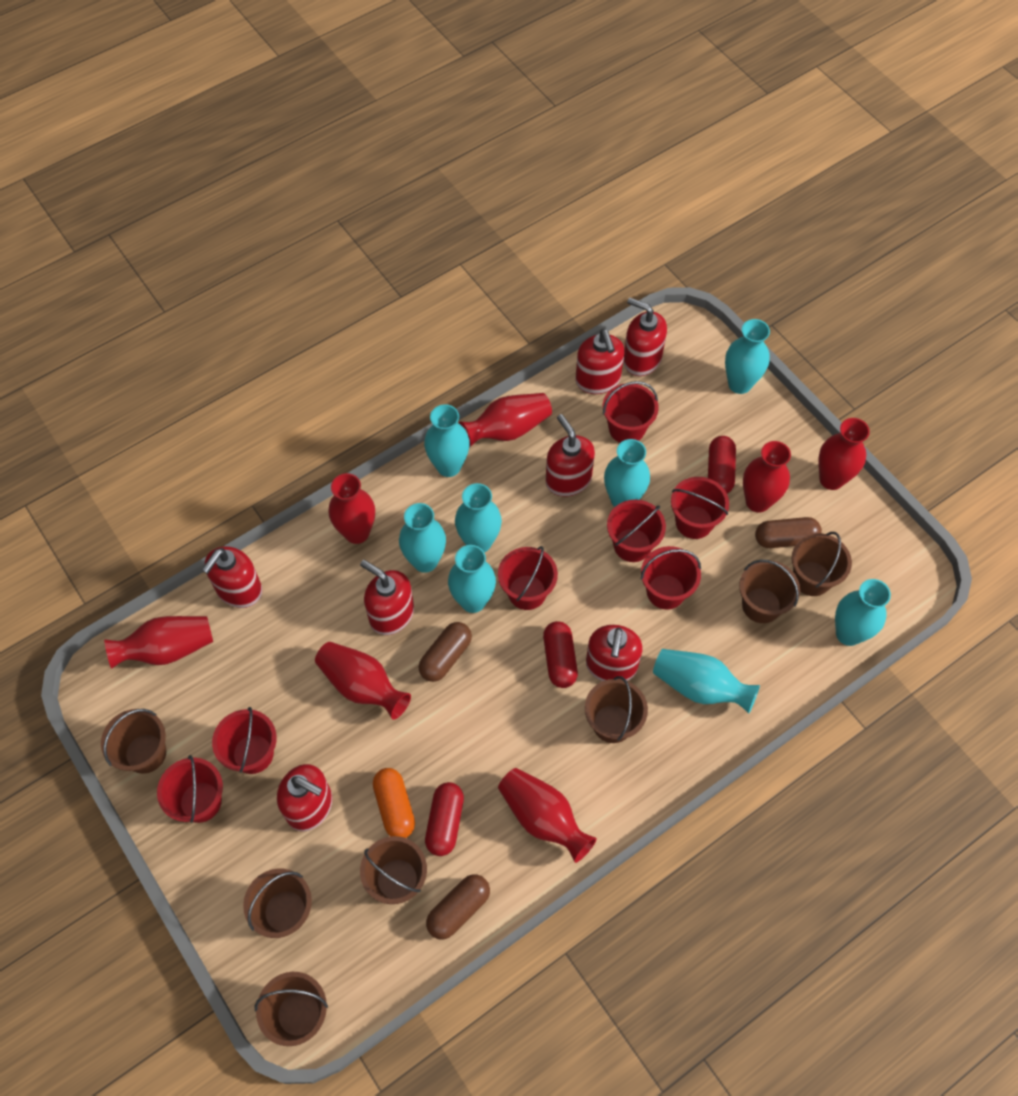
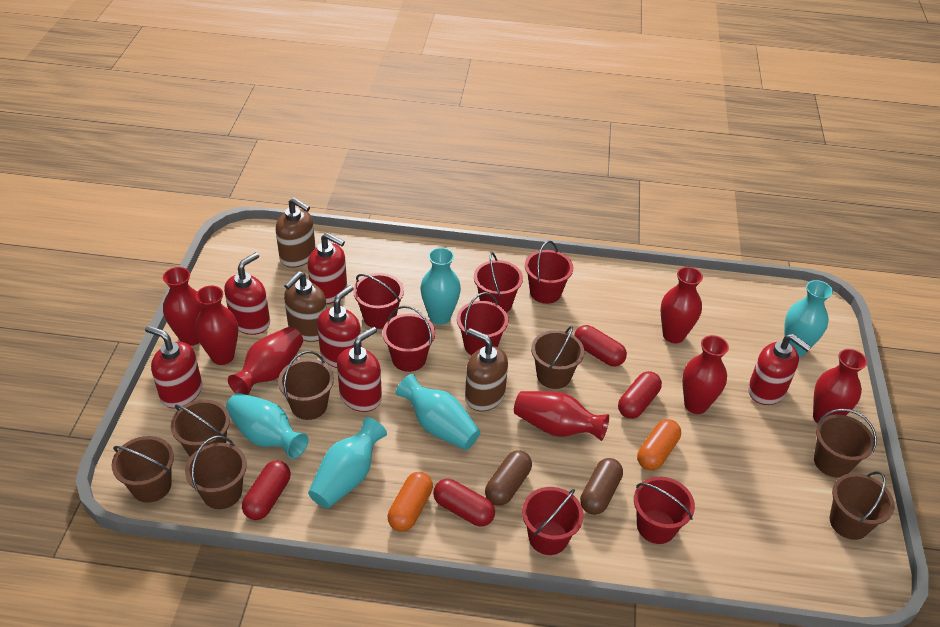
brown capsule: [418,622,472,682] [426,874,490,939] [755,517,822,548] = 3 -> [485,450,532,506] [580,458,623,515] = 2
brown soap dispenser: none = 0 -> [276,198,316,268] [284,271,327,342] [465,328,508,411] = 3
orange capsule: [373,768,415,838] = 1 -> [388,472,433,532] [637,419,681,471] = 2
red capsule: [425,782,464,856] [543,621,578,688] [708,436,736,493] = 3 -> [242,461,290,520] [433,479,495,527] [574,325,627,367] [618,371,662,419] = 4
red soap dispenser: [202,546,262,608] [277,764,332,832] [360,560,414,635] [546,414,595,497] [575,329,625,394] [586,625,642,681] [623,298,667,376] = 7 -> [145,326,202,409] [224,252,270,335] [308,233,347,304] [317,285,362,368] [337,327,382,412] [748,334,811,405] = 6
turquoise vase: [399,503,446,573] [424,404,470,477] [448,545,496,613] [455,483,502,553] [604,439,650,507] [653,649,760,713] [725,319,770,394] [835,579,891,646] = 8 -> [226,393,309,459] [308,417,387,508] [396,374,480,450] [421,248,461,325] [784,280,833,357] = 5

